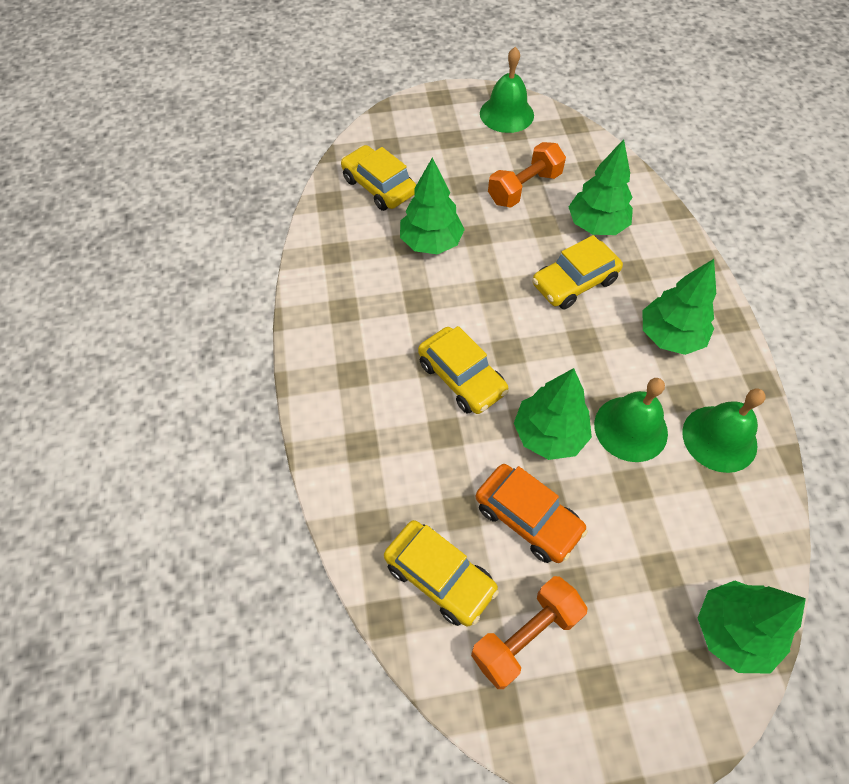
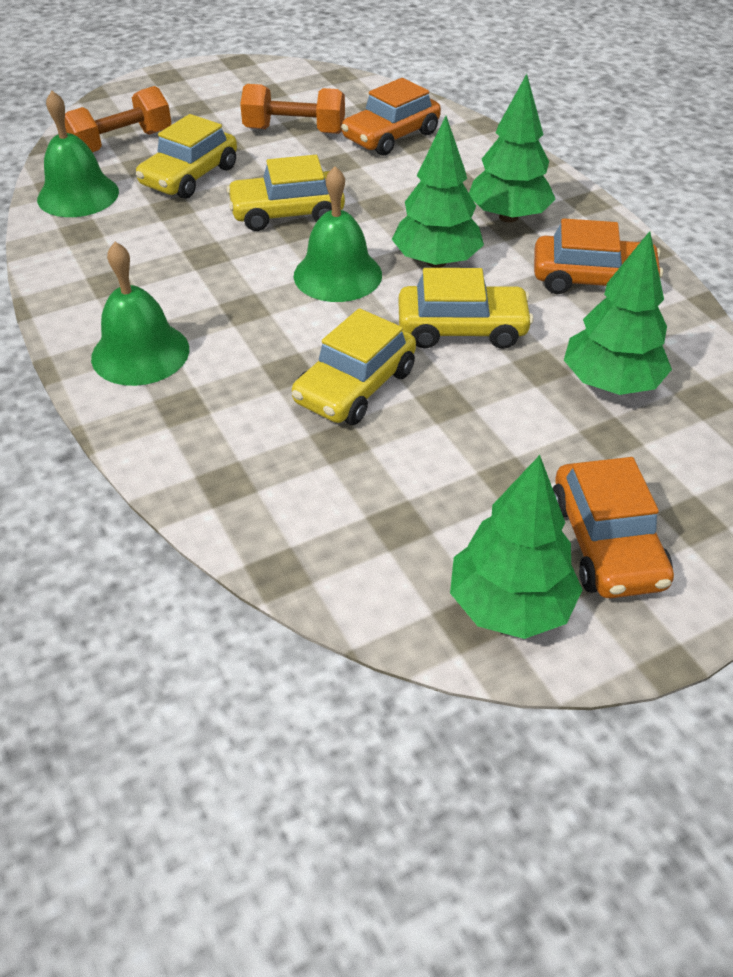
green tree: [400,157,465,254] [514,368,592,460] [569,139,633,235] [642,259,716,355] [698,581,806,674] = 5 -> [392,116,484,268] [450,455,583,639] [469,74,556,222] [564,231,672,395] = 4
orange car: [476,464,588,563] = 1 -> [341,78,441,156] [534,218,663,294] [553,457,674,598] = 3

